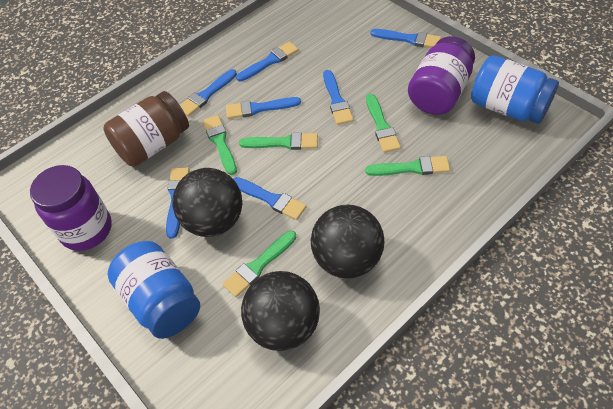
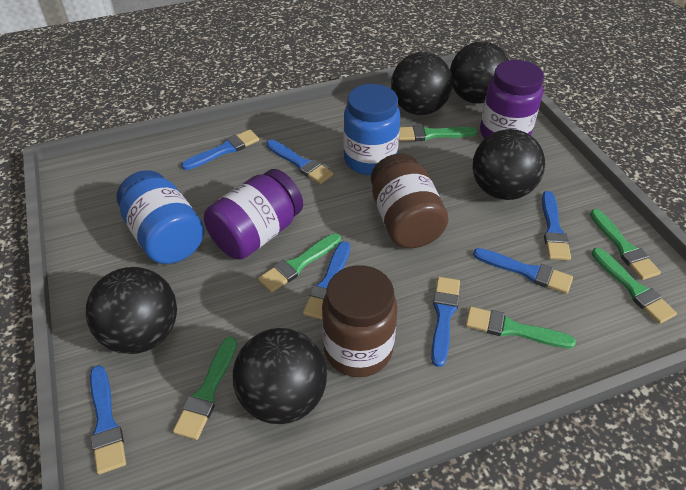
black ball: [172,168,242,237] [241,271,320,351] [311,205,384,278] = 3 -> [86,267,177,354] [233,328,327,424] [391,52,453,115] [450,41,509,104] [473,129,545,200] = 5
brown jar: [103,91,189,167] = 1 -> [322,265,397,377] [371,153,448,248] = 2
green brush: [203,115,237,175] [223,231,297,297] [239,132,318,150] [365,156,450,176] [366,94,401,153] = 5 -> [173,337,237,440] [258,233,341,292] [399,125,477,141] [466,306,576,349] [590,209,661,280] [592,248,677,324] = 6

